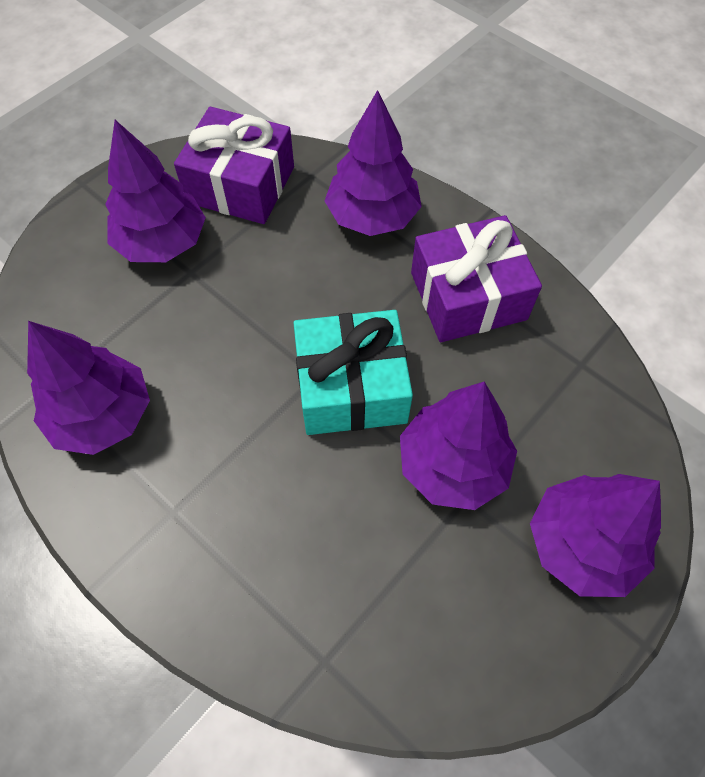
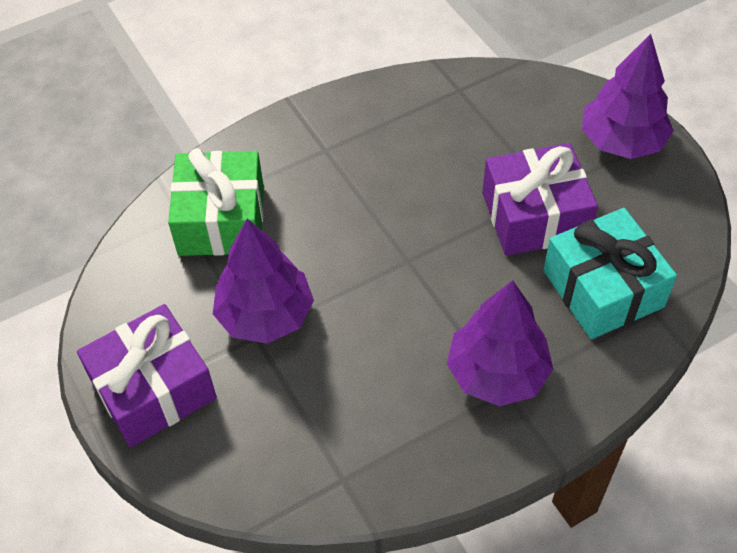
green gift: none = 0 -> [168,148,264,256] = 1
purple tree: [27,321,150,455] [105,120,206,262] [325,90,422,236] [400,382,517,510] [530,474,661,597] = 5 -> [213,219,314,344] [447,280,553,406] [582,34,674,159] = 3

